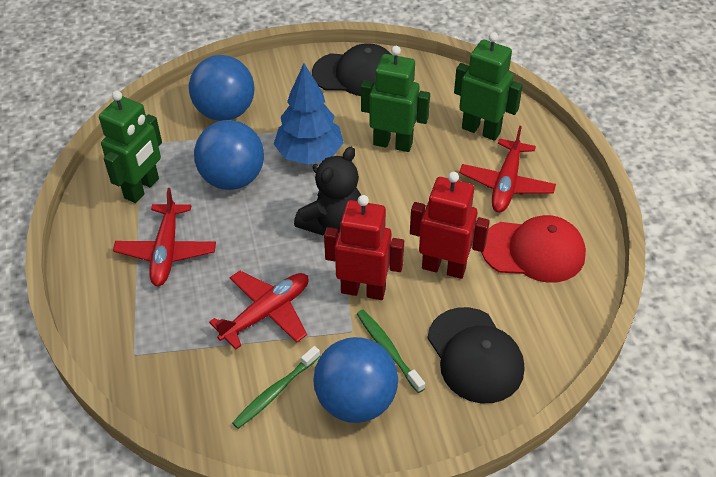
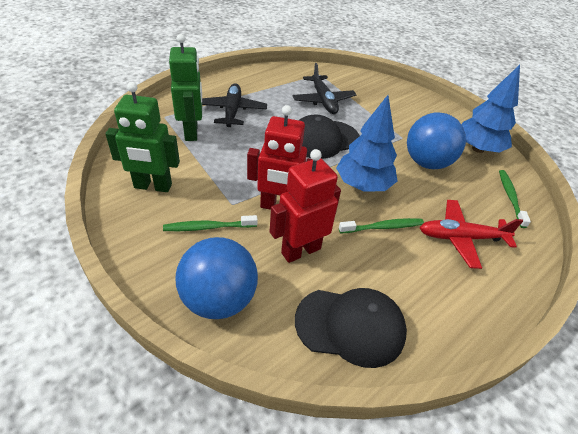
black plane: none = 0 -> [202,83,267,127] [292,63,357,114] = 2
black teddy bear: [294,147,361,235] = 1 -> none = 0
blue ball: [189,55,255,121] [194,120,264,190] [313,337,398,423] = 3 -> [176,237,258,319] [407,112,466,169] = 2
blue tree: [274,64,344,165] = 1 -> [336,95,398,192] [461,65,520,153] = 2
green robot: [99,91,162,203] [361,46,430,152] [454,32,523,141] = 3 -> [105,82,180,192] [169,34,202,141] = 2
green toothbrush: [232,346,320,429] [357,310,425,393] = 2 -> [163,215,258,231] [339,218,424,233] [499,170,531,228] = 3
red cap: [481,215,586,283] = 1 -> none = 0
red plane: [113,188,216,286] [209,271,309,349] [459,126,556,212] = 3 -> [420,200,523,269] = 1

